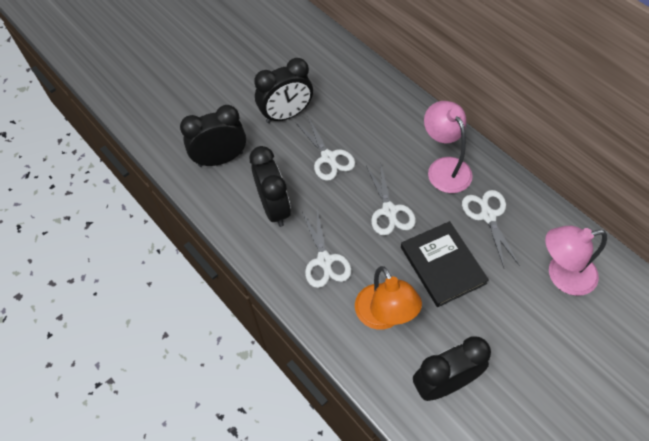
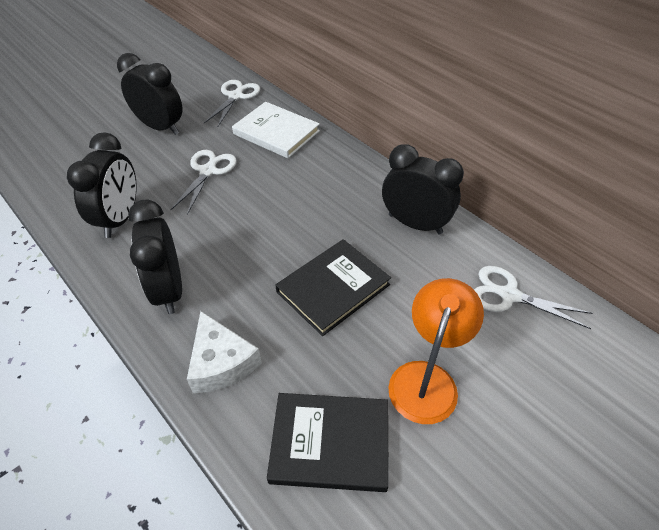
black book: [401,221,489,307] = 1 -> [267,393,389,492] [275,239,391,336] = 2
pink lamp: [424,101,473,193] [545,226,607,296] = 2 -> none = 0
white book: none = 0 -> [232,102,320,158] = 1
white cheese: none = 0 -> [187,311,262,393] = 1
white scissors: [295,117,355,181] [302,209,352,288] [366,162,416,236] [462,190,520,268] = 4 -> [171,150,237,215] [204,80,260,128] [474,266,593,329] = 3

